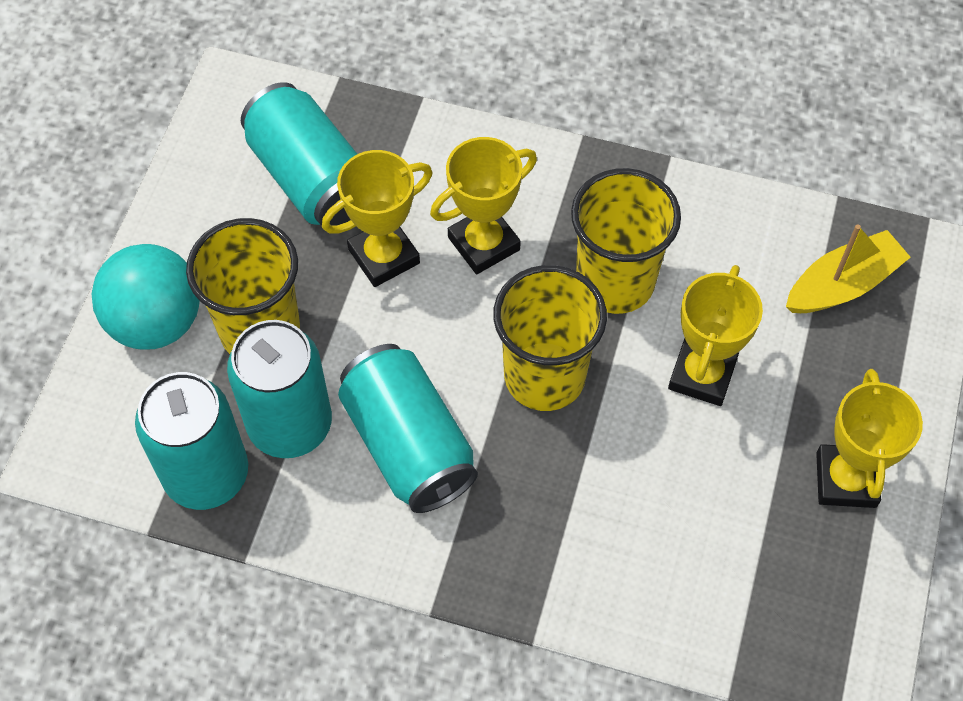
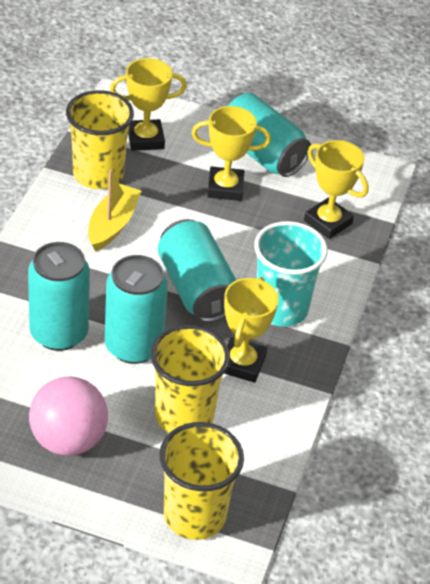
pink ball: none = 0 -> [29,377,108,456] = 1
turquoise ball: [92,244,200,350] = 1 -> none = 0
turquoise cup: none = 0 -> [254,221,328,327] = 1

